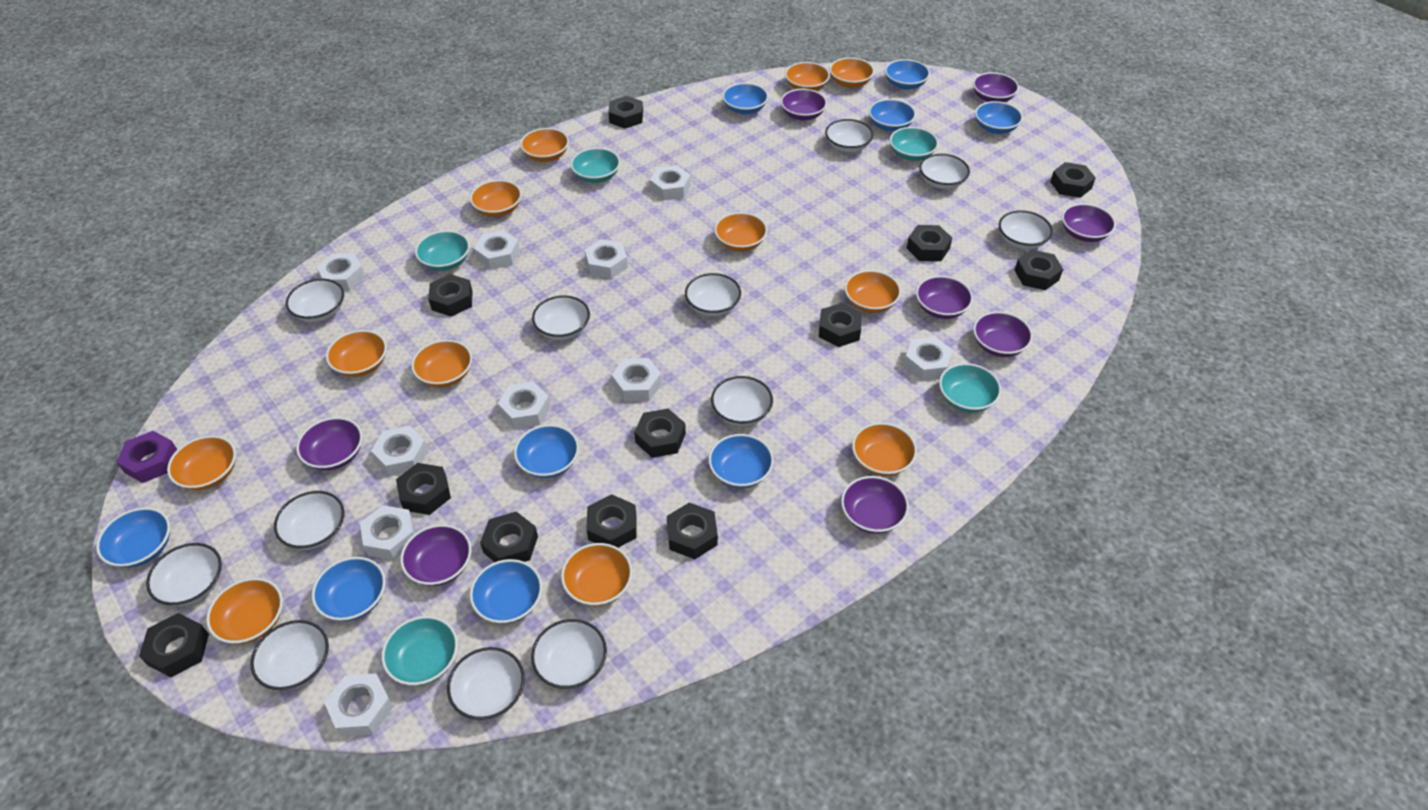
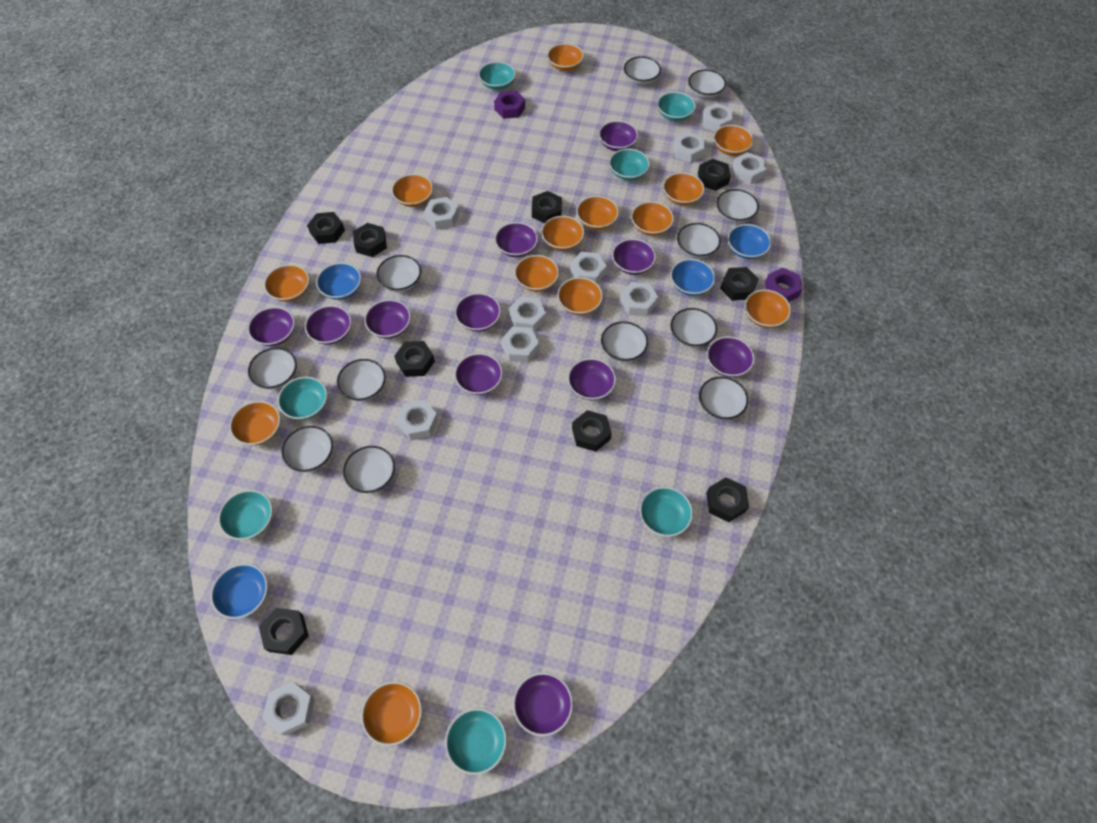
black nut: [139,613,209,677] [396,463,451,515] [428,274,473,317] [480,512,538,562] [587,494,636,548] [608,96,643,129] [634,409,686,458] [667,503,718,559] [819,303,862,347] [907,225,952,261] [1015,250,1063,290] [1050,162,1096,198] = 12 -> [259,608,309,655] [307,212,345,244] [353,223,387,257] [394,341,435,377] [532,191,562,223] [572,410,612,452] [698,159,731,191] [706,477,749,522] [720,267,759,301] = 9
blue bowl: [96,507,170,568] [312,557,386,621] [470,559,542,624] [514,424,579,478] [708,434,774,488] [722,83,769,115] [869,99,916,131] [885,59,930,90] [975,101,1023,134] = 9 -> [211,564,268,619] [316,262,361,300] [671,259,715,296] [728,224,771,259] = 4
orange bowl: [167,436,236,490] [206,578,283,644] [326,330,387,377] [411,340,472,387] [470,180,522,217] [520,128,569,162] [561,543,632,606] [714,212,767,251] [785,62,830,91] [829,57,874,88] [844,270,901,313] [852,423,917,476] = 12 -> [229,401,281,445] [264,264,310,302] [361,681,422,746] [392,174,433,207] [514,255,559,292] [541,216,584,251] [547,43,584,71] [557,277,603,315] [577,196,619,230] [631,201,674,236] [663,172,705,206] [714,125,754,156] [745,289,791,328] = 13
purple bowl: [296,417,362,470] [400,524,471,586] [781,89,827,121] [841,476,909,534] [916,276,973,319] [973,72,1019,102] [973,312,1033,357] [1062,203,1116,242] = 8 -> [248,307,295,346] [305,305,352,345] [364,299,411,338] [454,353,503,395] [455,293,501,332] [495,222,538,257] [513,672,573,736] [568,358,616,400] [599,121,638,151] [612,239,656,275] [707,336,755,377] = 11
purple nut: [116,431,178,483] = 1 -> [494,91,525,119] [765,268,802,302] = 2
turquoise bowl: [381,616,458,685] [415,230,470,271] [570,148,620,183] [890,127,938,161] [939,363,1001,412] = 5 -> [218,490,273,540] [278,376,327,420] [445,708,507,775] [478,61,516,90] [609,149,650,181] [640,487,693,537] [657,92,696,121] = 7

